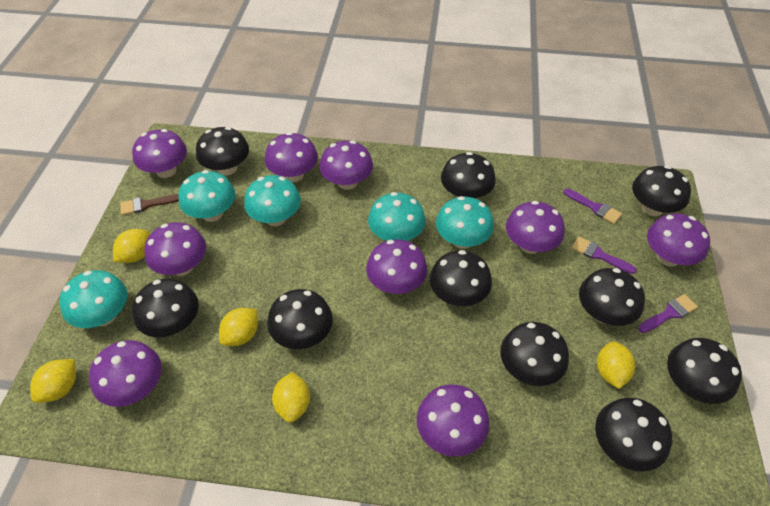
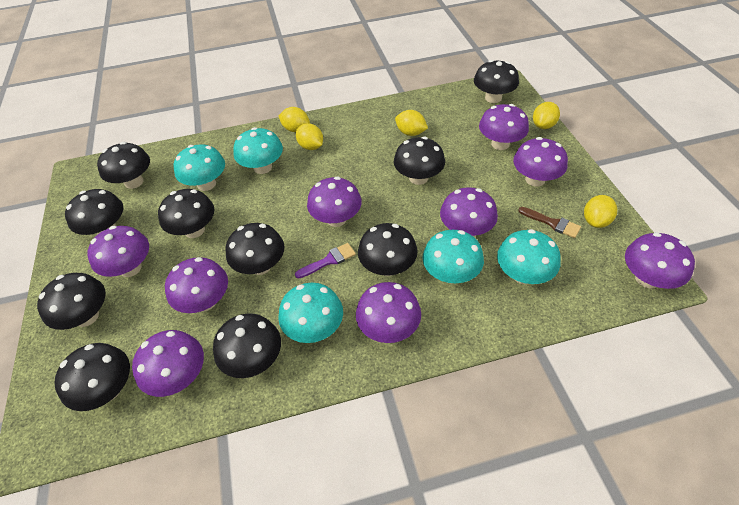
purple brush: [563,188,622,224] [572,237,637,274] [638,294,698,333] = 3 -> [295,243,356,279] = 1

